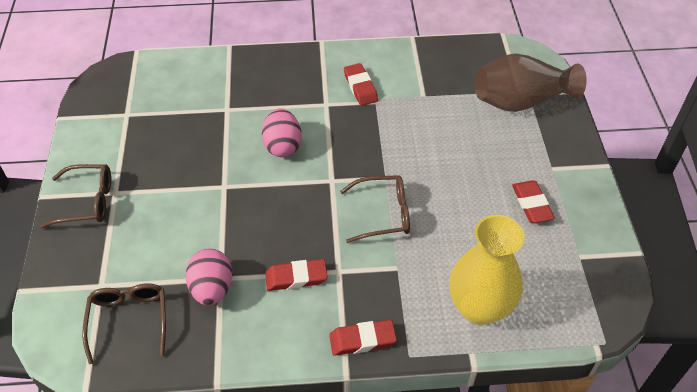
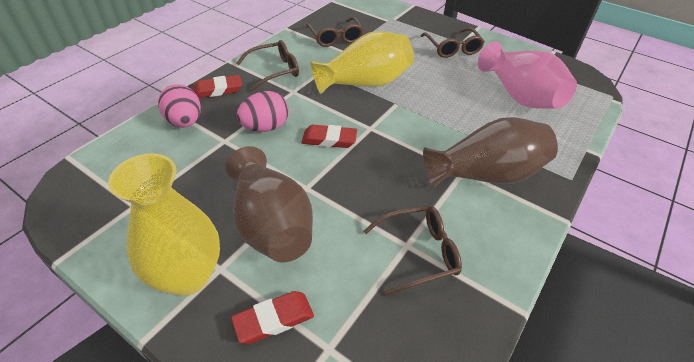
brown glasses: [40,164,111,228] [82,283,166,365] [340,175,410,243] = 3 -> [236,40,299,91] [306,17,364,47] [364,206,462,296] [421,28,485,58] = 4
brown vase: [474,54,587,112] = 1 -> [226,146,313,263] [423,117,558,188] = 2
pink vase: none = 0 -> [478,41,577,109] = 1
red eraser: [265,259,328,291] [329,320,397,356] [344,63,378,106] [512,180,555,223] = 4 -> [193,75,242,98] [231,291,314,344] [301,125,357,148] = 3
yellow vase: [449,215,524,325] = 1 -> [108,153,220,296] [310,31,414,94] = 2

